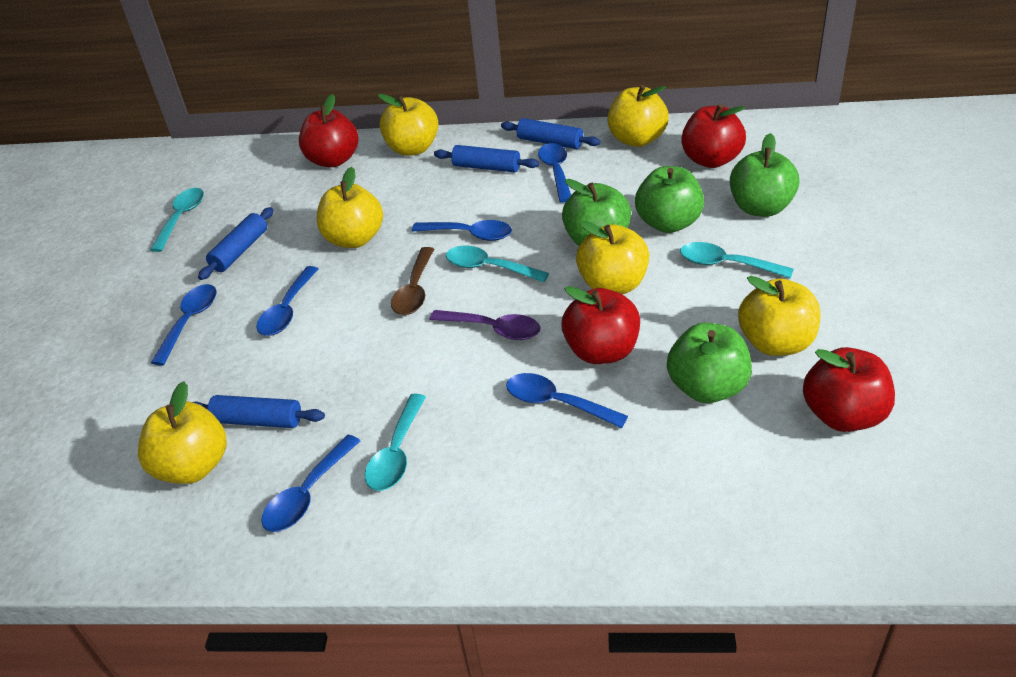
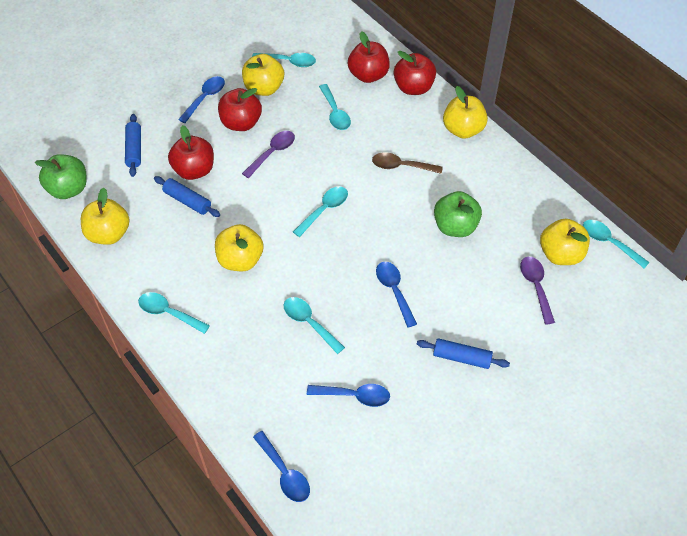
blue rolling pin: [193,395,325,428] [198,207,273,280] [434,145,539,172] [501,118,601,149] = 4 -> [125,114,141,177] [154,176,220,217] [417,338,510,369] = 3
blue spoon: [151,284,217,365] [256,266,318,336] [261,435,360,532] [412,220,512,241] [506,373,628,428] [538,143,571,203] = 6 -> [178,76,225,123] [253,431,310,502] [307,384,390,407] [376,262,417,328] = 4
green apple: [562,179,631,246] [635,166,704,233] [667,323,752,403] [730,133,800,217] = 4 -> [35,154,86,199] [434,191,482,237] = 2
purple spoon: [430,310,541,340] = 1 -> [242,131,295,178] [520,257,555,325] = 2
turquoise spoon: [150,188,204,252] [365,394,426,491] [446,246,549,282] [680,242,794,279] = 4 -> [138,292,210,334] [252,53,316,67] [283,297,345,354] [293,186,348,237] [319,84,351,130] [583,220,650,268] = 6
yellow apple: [138,381,227,484] [317,167,383,248] [378,94,439,156] [576,221,649,294] [608,85,669,147] [738,276,820,356] = 6 -> [81,188,130,245] [215,224,264,271] [242,54,284,96] [443,86,488,139] [540,219,590,265] = 5

